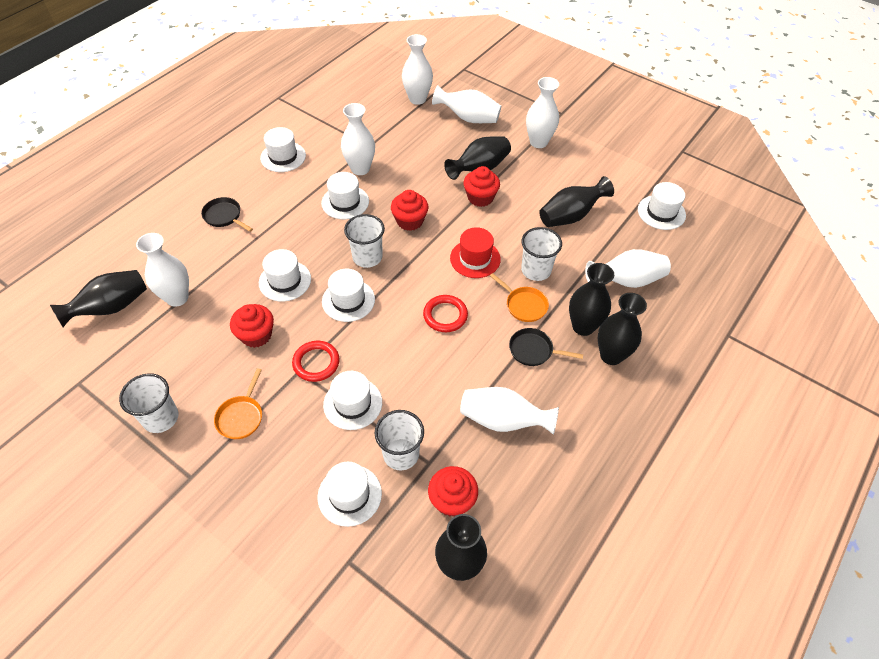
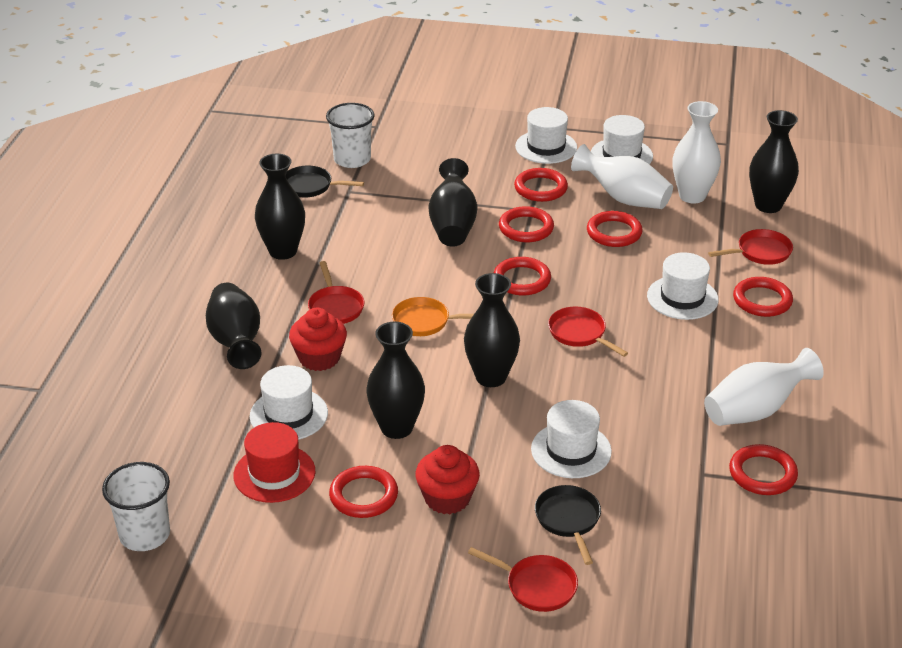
orange pan: [214,368,262,439] [490,273,549,322] = 2 -> [392,297,474,336] = 1
red cupcake: [230,304,274,348] [391,190,428,231] [428,466,478,517] [464,166,500,207] = 4 -> [289,308,347,371] [415,445,480,514] = 2
red pan: none = 0 -> [308,261,365,324] [468,547,578,612] [548,307,628,357] [708,229,793,265] = 4
red ring: [292,341,340,382] [423,295,468,332] = 2 -> [329,466,398,518] [494,257,551,296] [499,206,554,242] [514,168,568,202] [587,211,643,247] [729,444,798,495] [733,277,793,317] = 7
white cup: [119,373,178,433] [344,214,385,268] [375,410,424,471] [521,227,562,281] = 4 -> [102,462,170,551] [326,103,375,168] = 2
white hat: [259,249,311,302] [260,127,306,172] [318,462,382,527] [321,172,369,219] [322,269,375,322] [323,371,382,430] [638,182,686,230] = 7 -> [250,365,328,440] [515,107,577,164] [531,400,612,478] [591,115,653,164] [647,252,719,320] = 5
white vase: [136,233,189,307] [341,103,375,175] [402,34,433,105] [432,85,501,123] [460,387,559,435] [526,77,559,148] [585,249,671,288] = 7 -> [571,144,673,209] [672,101,721,203] [704,348,824,426] = 3

